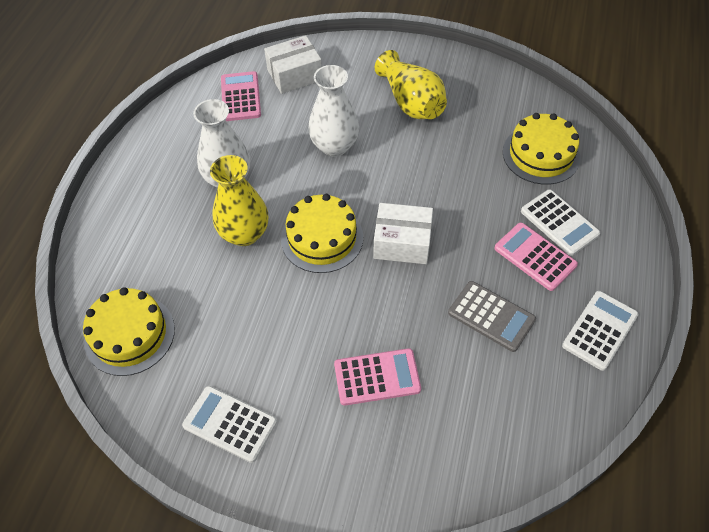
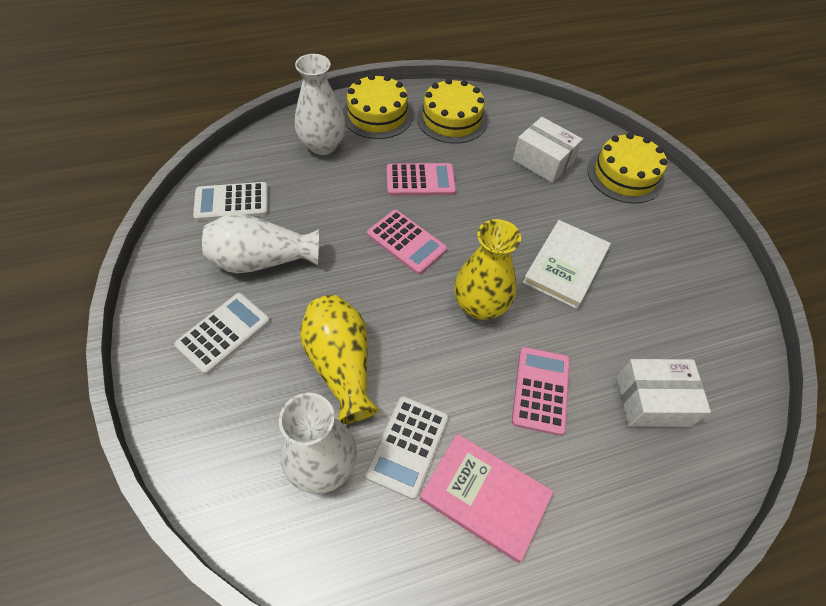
grey calculator: [448,281,536,352] = 1 -> none = 0
pink book: none = 0 -> [420,434,554,563] = 1
white book: none = 0 -> [523,220,611,309] = 1
white vase: [193,99,250,188] [308,65,359,157] = 2 -> [202,213,319,274] [279,393,357,494] [295,54,346,155] = 3

